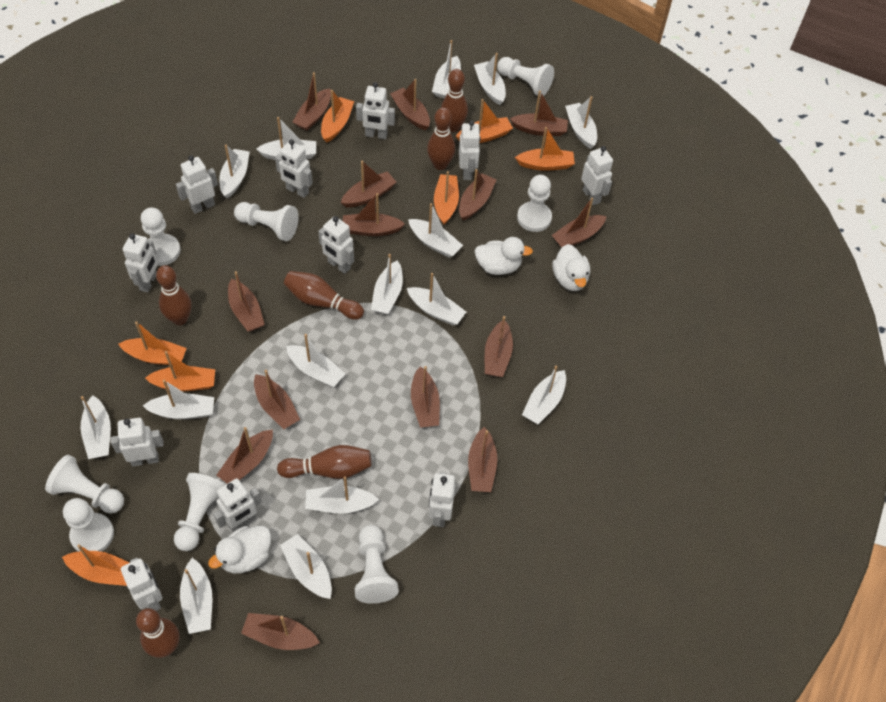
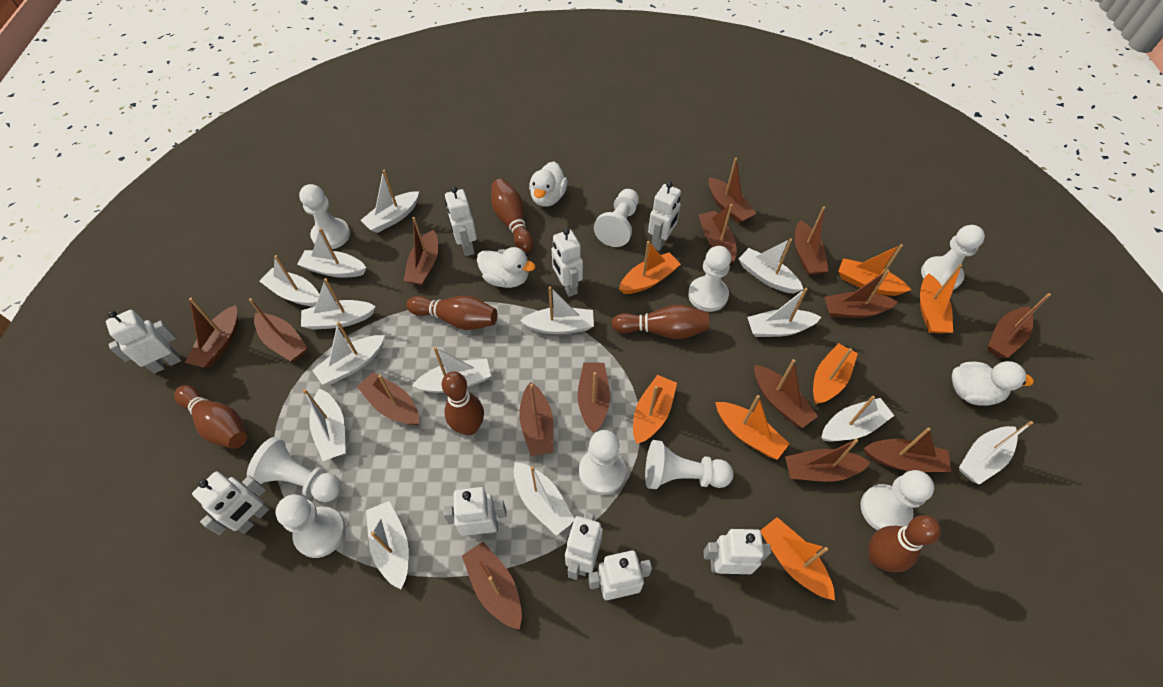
brown boat: [216,427,273,484] [228,271,265,332] [241,613,320,650] [254,370,300,429] [293,72,331,131] [340,161,396,207] [343,193,405,236] [390,79,430,130] [411,366,440,428] [459,169,496,220] [468,427,497,492] [485,316,513,377] [510,91,568,136] [552,197,607,248] = 14 -> [185,298,238,368] [249,298,307,361] [357,372,419,425] [404,217,438,285] [462,542,522,630] [519,382,554,456] [578,362,610,433] [698,204,737,264] [709,158,757,224] [754,359,818,428] [785,439,871,482] [795,206,828,275] [824,269,898,318] [864,427,951,472] [988,293,1051,358] = 15
white boat: [81,395,111,459] [143,380,214,419] [180,558,212,634] [219,145,250,199] [256,117,316,160] [280,534,332,599] [286,334,345,387] [305,476,379,514] [371,254,403,314] [407,273,466,325] [408,203,463,258] [432,40,461,98] [474,53,506,105] [522,366,566,424] [565,96,597,149] = 15 -> [259,255,320,307] [297,228,366,278] [301,278,376,330] [303,388,346,461] [312,322,385,385] [360,169,419,233] [366,501,409,589] [412,347,491,393] [514,462,574,536] [520,286,594,334] [738,239,804,294] [747,288,821,337] [821,396,894,442] [959,421,1033,485] = 14
white pawn: [45,455,124,514] [63,498,114,552] [141,208,181,266] [174,473,226,551] [234,202,299,241] [354,525,399,604] [497,57,554,97] [517,175,552,232] = 8 -> [247,437,341,502] [276,494,346,558] [299,184,350,249] [579,430,626,495] [594,189,639,247] [645,440,734,489] [688,246,731,312] [861,470,934,530] [921,225,985,290] = 9
white robot: [110,418,164,466] [121,558,162,611] [123,233,158,292] [176,155,218,214] [213,478,262,532] [275,139,313,198] [318,216,354,274] [356,82,395,139] [429,472,455,527] [459,120,481,180] [581,146,613,205] = 11 -> [106,310,182,374] [192,472,269,535] [443,487,507,536] [445,186,477,256] [552,228,583,297] [565,511,603,580] [588,550,652,600] [648,181,681,251] [703,529,771,574] = 9

